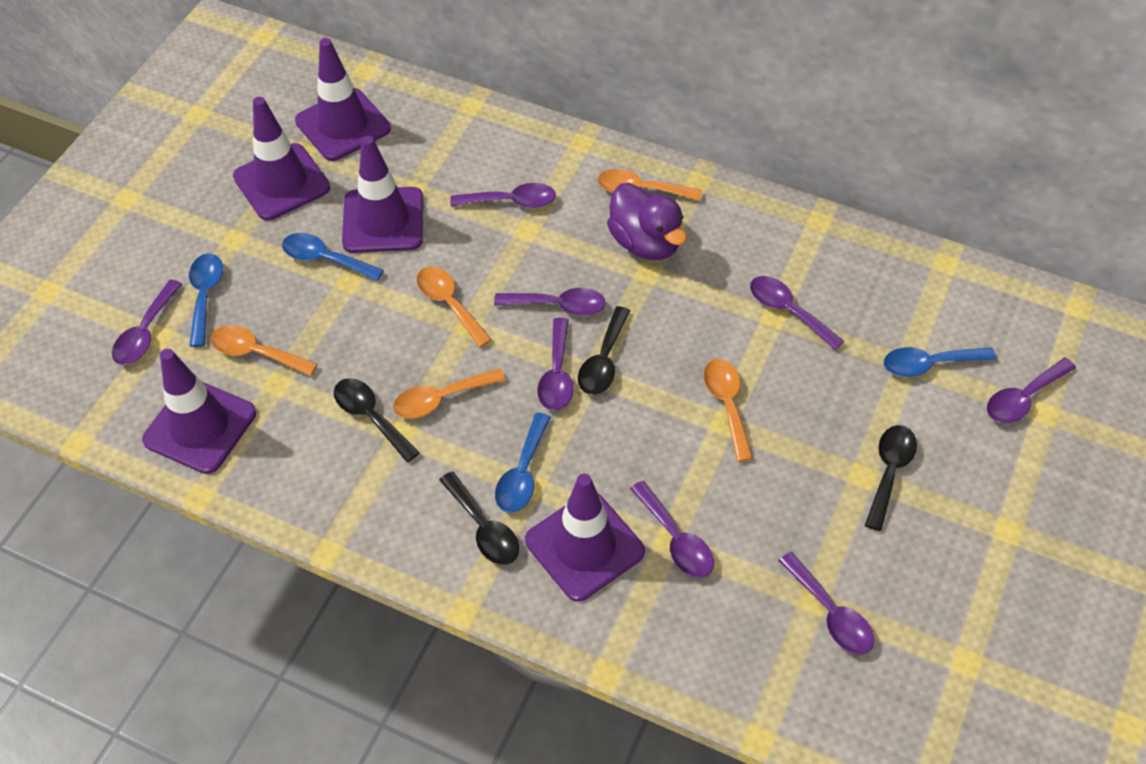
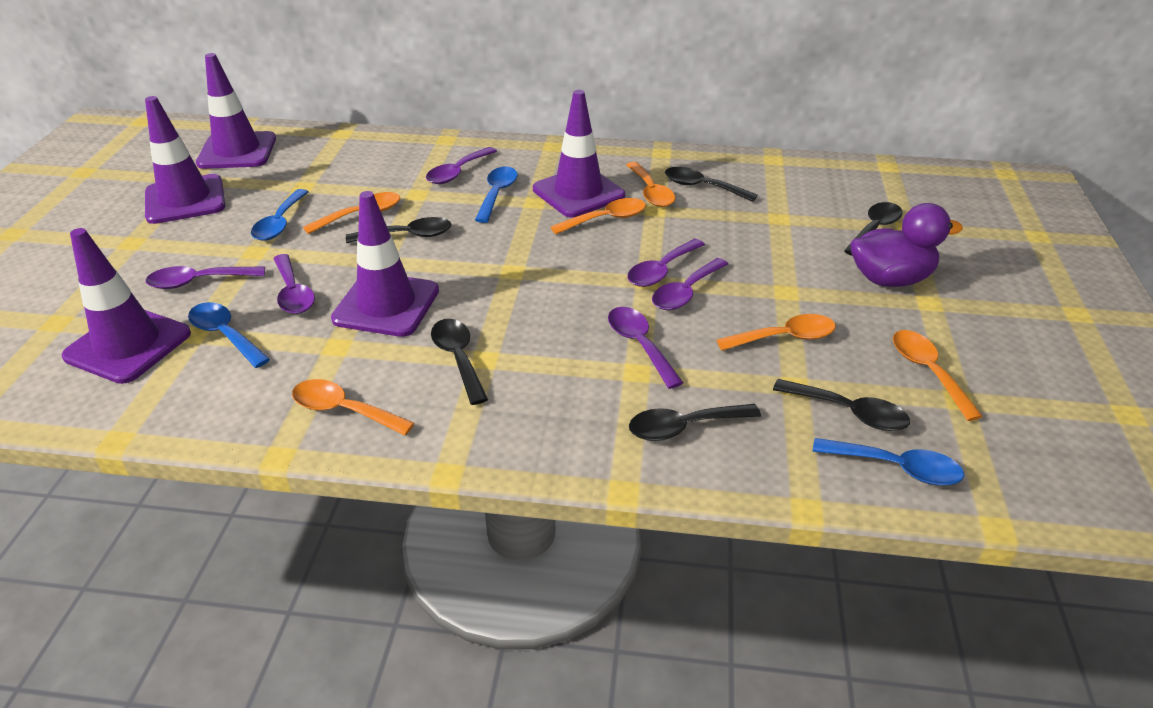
black spoon: [334,378,420,462] [440,472,519,565] [578,306,630,395] [865,425,917,531] = 4 -> [346,217,452,243] [431,319,488,405] [629,404,761,441] [665,167,758,202] [773,379,910,431] [844,202,903,256] = 6
orange spoon: [210,325,317,376] [393,368,506,419] [417,267,492,347] [597,169,702,201] [703,359,753,462] = 5 -> [292,379,414,436] [303,192,400,234] [551,198,646,234] [626,162,675,207] [716,314,836,351] [893,330,983,421] = 6
purple spoon: [112,280,182,365] [450,183,556,208] [494,288,606,316] [537,318,573,411] [630,481,714,578] [750,276,844,350] [778,552,874,654] [987,358,1076,423] = 8 -> [146,266,265,289] [273,254,315,314] [426,147,497,184] [608,307,683,389] [627,238,705,287] [652,258,728,310] = 6

